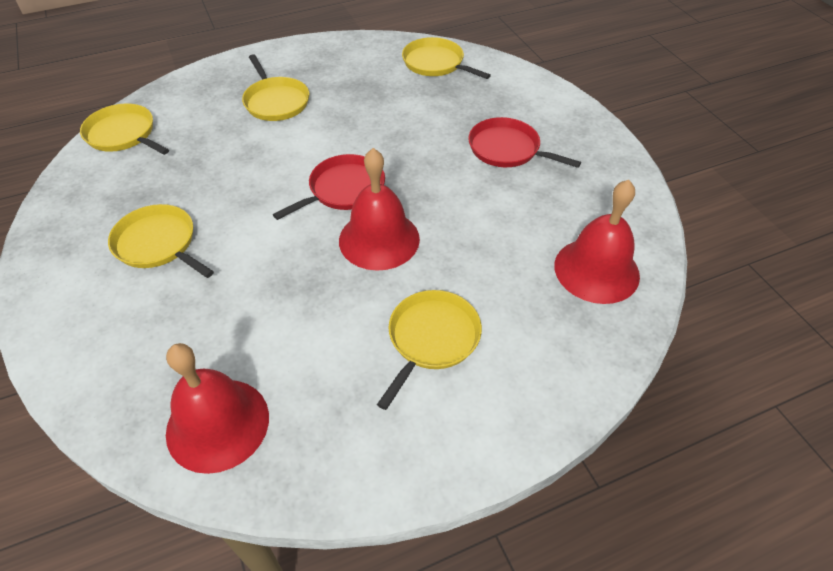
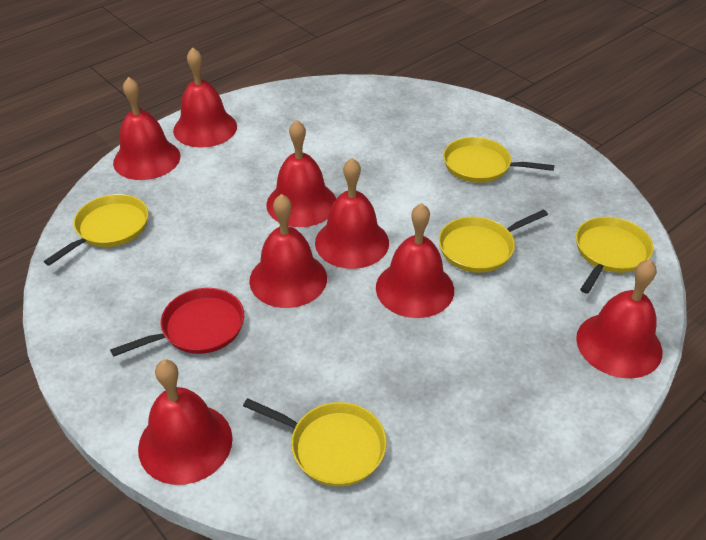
red bell: [166,343,269,474] [339,148,420,271] [554,180,640,304] = 3 -> [113,77,180,180] [138,359,233,485] [173,47,237,148] [249,194,327,308] [266,120,336,227] [315,158,389,269] [376,203,454,318] [576,259,662,378] = 8
red pan: [273,154,385,220] [468,117,581,168] = 2 -> [110,288,244,357] = 1

